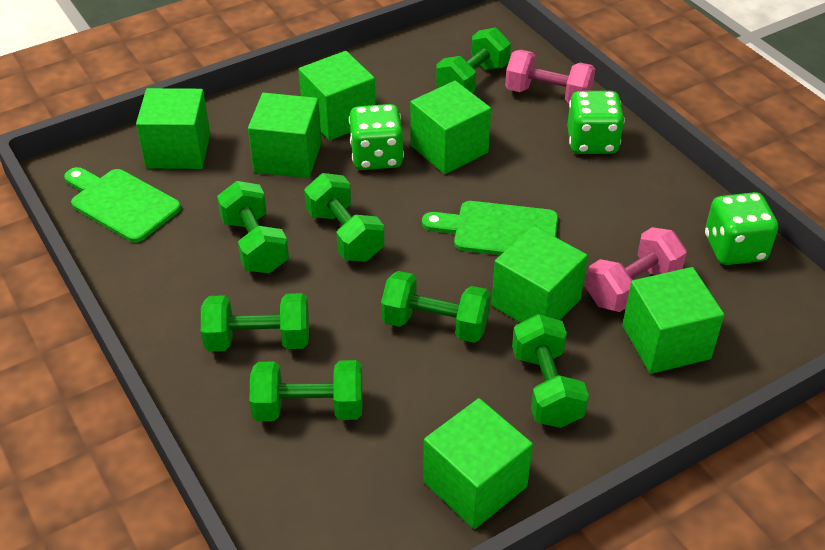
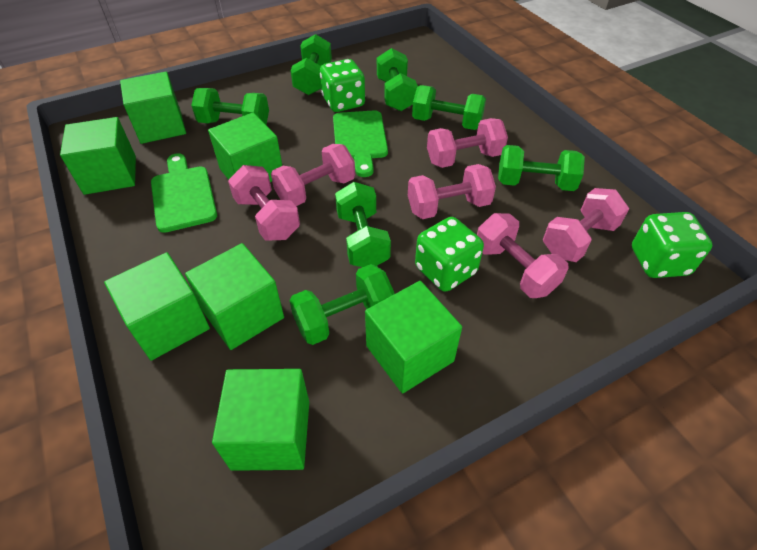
pink dumbbell: [505,50,595,103] [586,227,687,312] = 2 -> [228,165,300,241] [271,144,355,206] [408,164,496,219] [427,118,508,168] [477,213,569,298] [543,188,629,262] = 6

